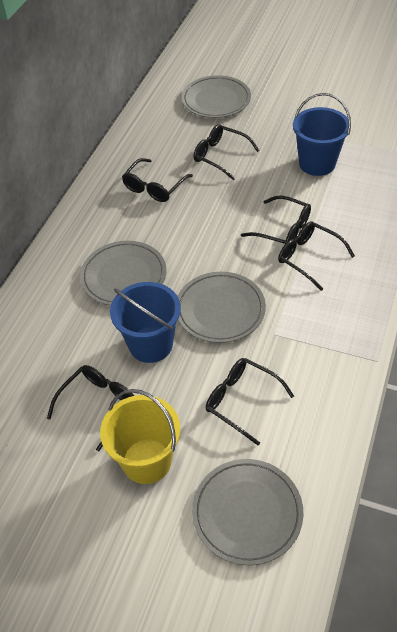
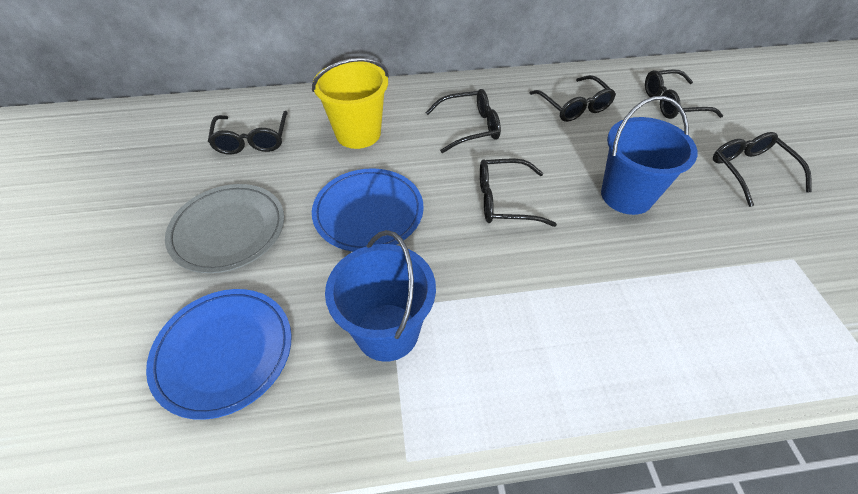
blue plate: none = 0 -> [146,289,292,420] [312,168,424,252] = 2
grey plate: [80,241,167,306] [178,272,266,343] [182,75,251,118] [192,459,303,565] = 4 -> [165,184,284,273] = 1

